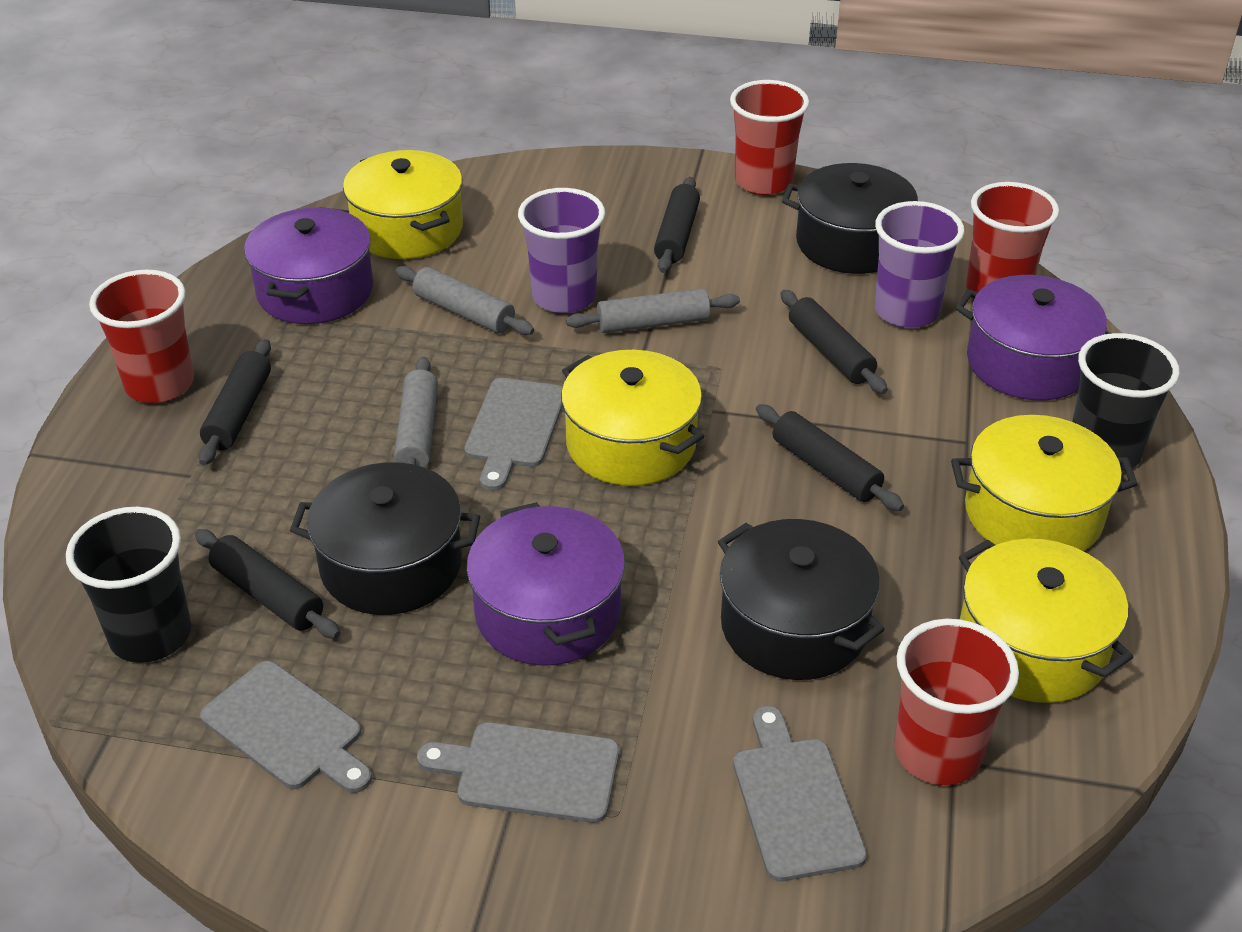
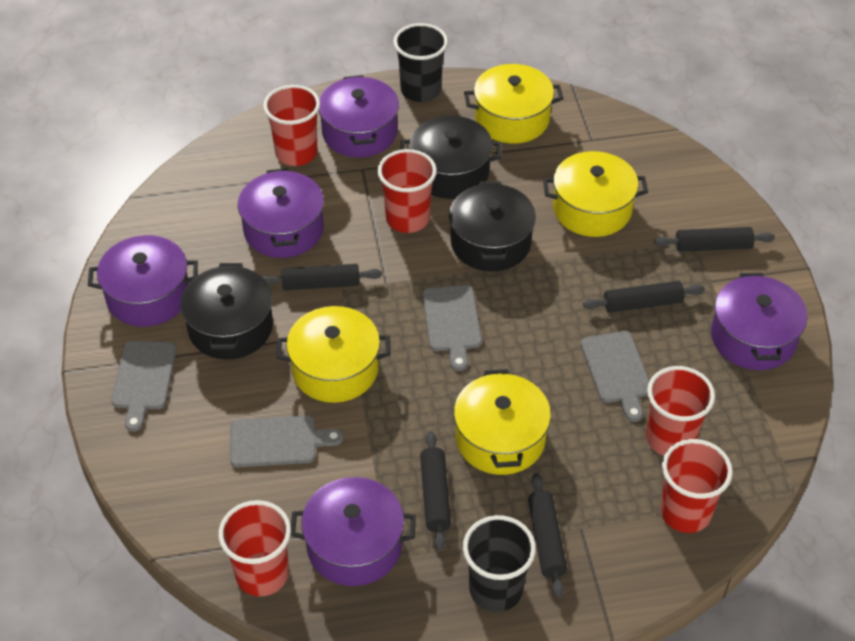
grey rolling pin: [394,357,438,468] [396,266,534,335] [566,288,740,333] = 3 -> none = 0
purple cup: [518,188,605,314] [875,201,964,328] = 2 -> none = 0
purple pot: [244,207,373,324] [467,502,625,666] [955,275,1111,400] = 3 -> [88,235,198,327] [238,168,324,258] [291,477,416,586] [318,75,399,158] [711,273,808,370] = 5
red cup: [89,269,194,403] [730,80,809,195] [894,619,1019,785] [966,182,1059,292] = 4 -> [218,500,291,597] [263,85,320,166] [377,149,437,233] [646,366,715,456] [660,439,733,533] = 5

